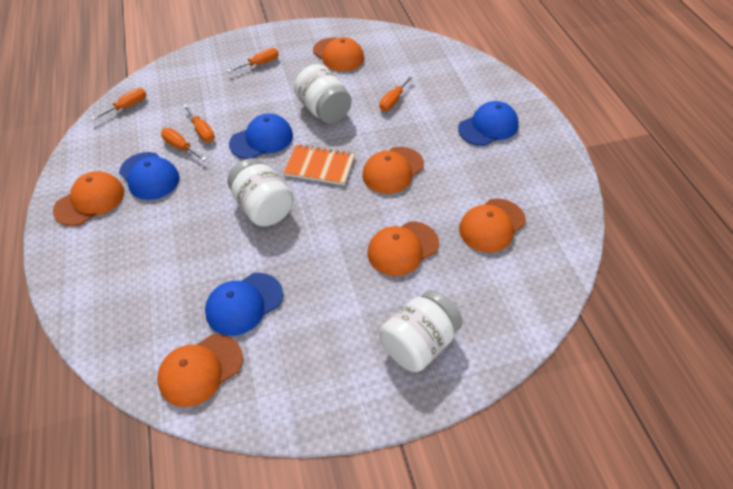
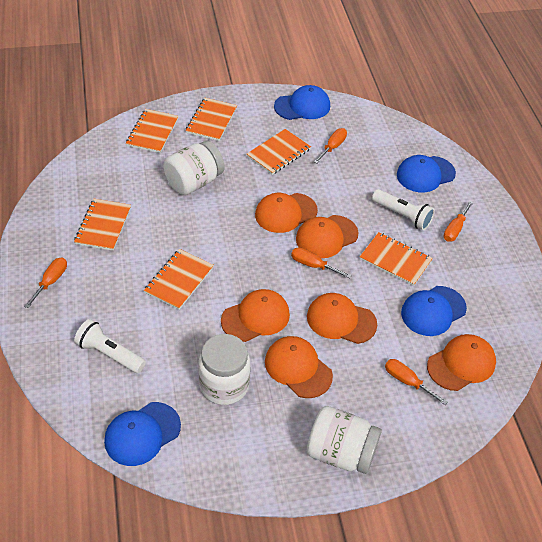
orange notebook: [284,144,355,186] = 1 -> [74,199,131,251] [126,109,179,153] [144,249,214,310] [186,98,237,141] [247,129,311,175] [360,232,433,286] = 6
white flashlight: none = 0 -> [74,319,146,373] [372,189,435,230] = 2

